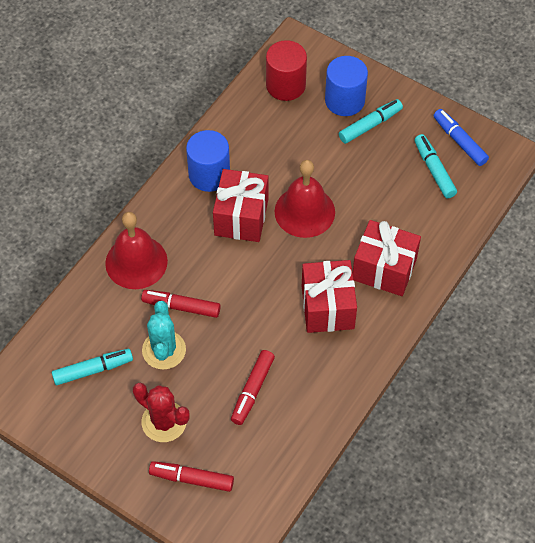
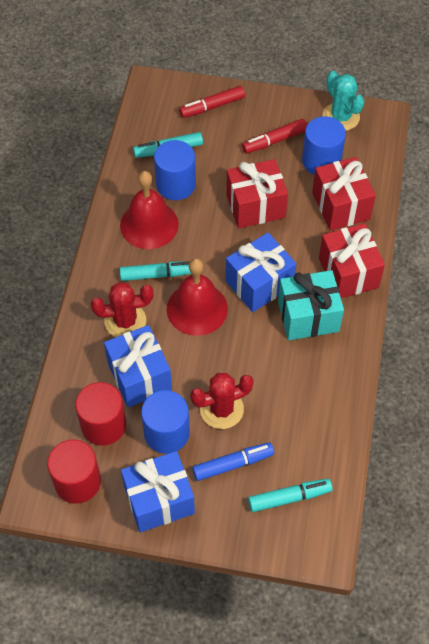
blue cylinder: [186,130,230,192] [325,56,368,116] = 2 -> [141,390,190,454] [154,140,196,200] [302,116,346,175] = 3
blue gift: none = 0 -> [104,325,172,407] [121,451,195,533] [226,233,296,312] = 3
red cactus: [133,383,189,442] = 1 -> [91,282,154,337] [190,373,254,429] = 2
red cylinder: [266,40,307,101] = 1 -> [47,440,101,503] [75,382,126,446] = 2
red marker: [141,290,221,318] [149,461,234,492] [231,350,275,425] = 3 -> [179,86,245,118] [242,119,307,154] = 2
turquoise gift: none = 0 -> [278,270,344,340] = 1

